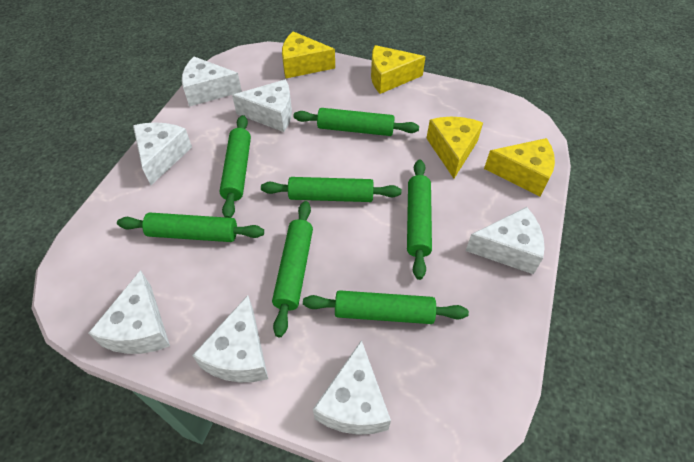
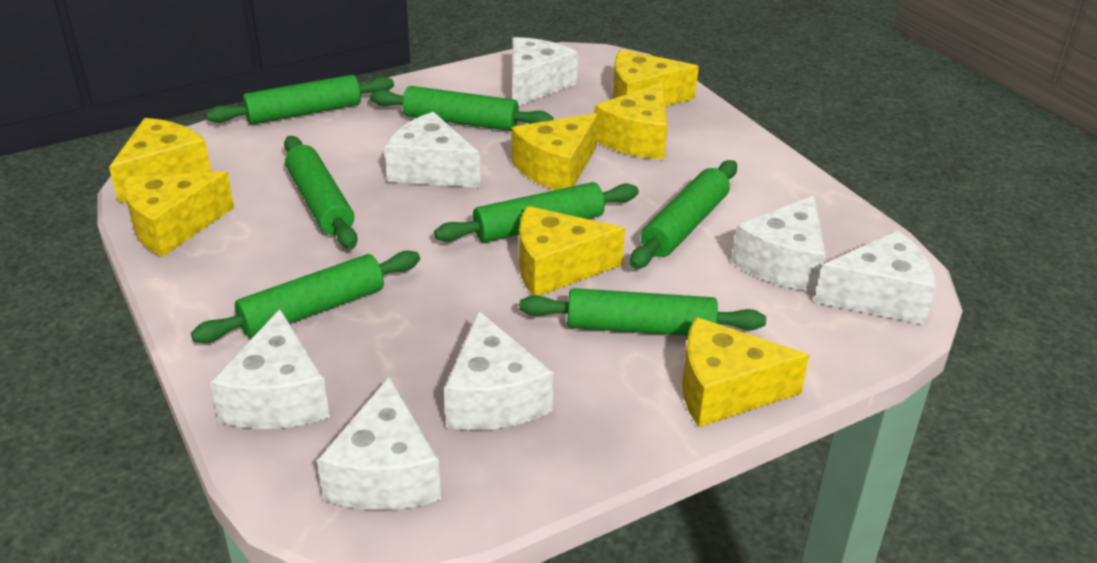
yellow cheese: [282,32,335,78] [371,45,426,94] [426,117,483,178] [484,138,555,197] = 4 -> [109,118,211,203] [123,171,234,257] [512,113,598,190] [519,206,625,296] [594,82,668,160] [613,49,699,106] [682,317,810,427] = 7

